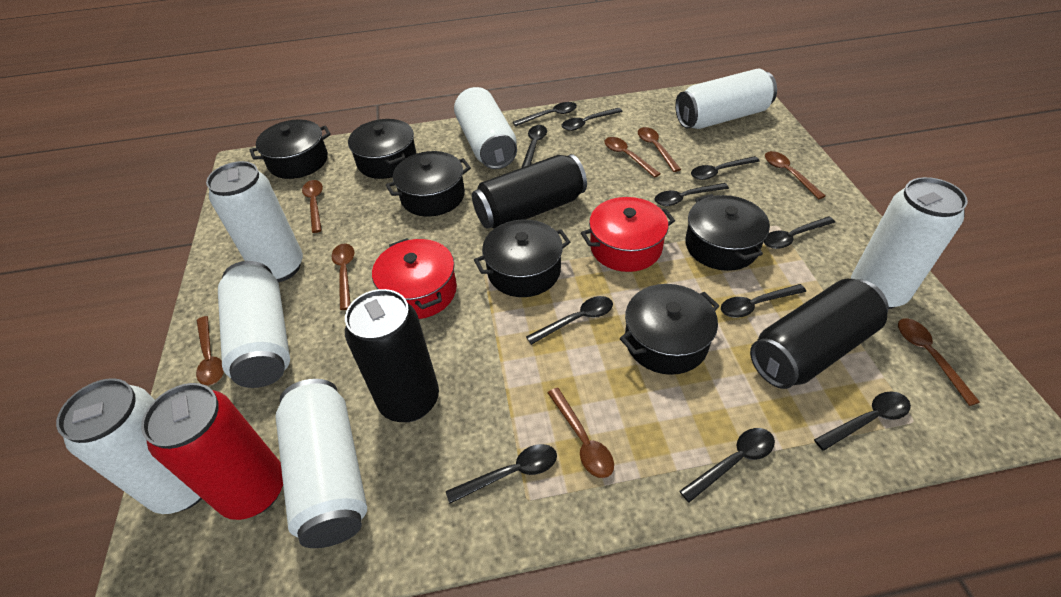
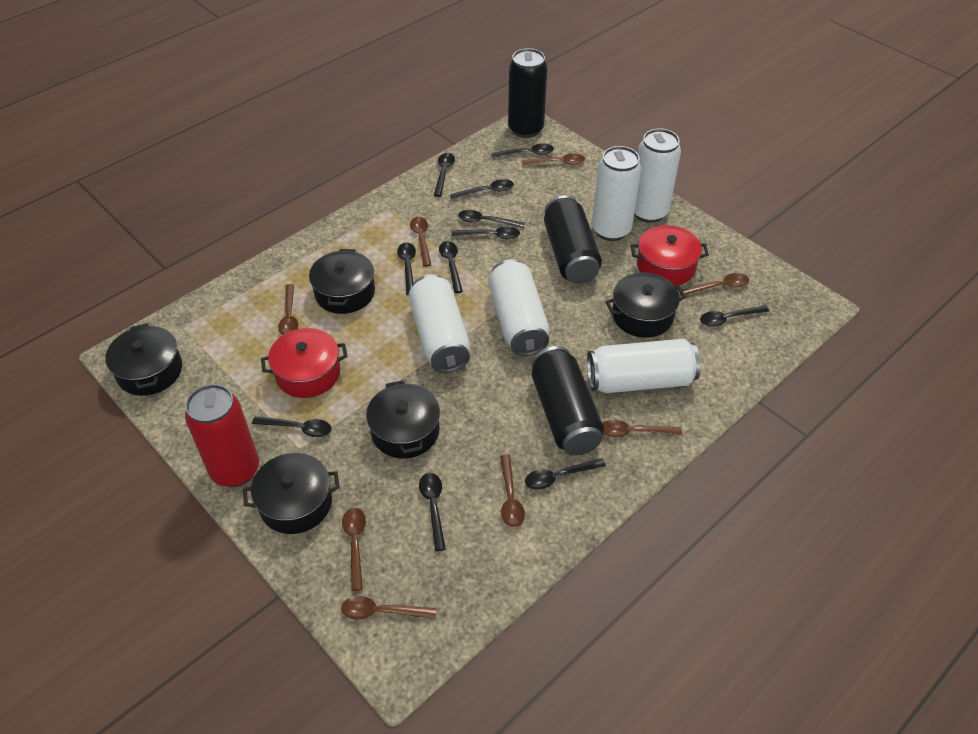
black pot: [249,119,331,179] [348,119,417,179] [386,151,471,217] [474,219,570,297] [620,284,719,375] [685,194,770,271] = 6 -> [105,323,182,396] [243,453,340,534] [309,249,375,314] [366,380,440,459] [605,273,686,338] = 5
white can: [56,378,202,514] [206,161,303,282] [218,261,290,388] [275,379,367,548] [454,87,517,169] [675,69,777,129] [851,177,968,309] = 7 -> [408,274,470,373] [488,259,550,356] [587,339,701,393] [592,146,641,241] [634,128,681,223] = 5

